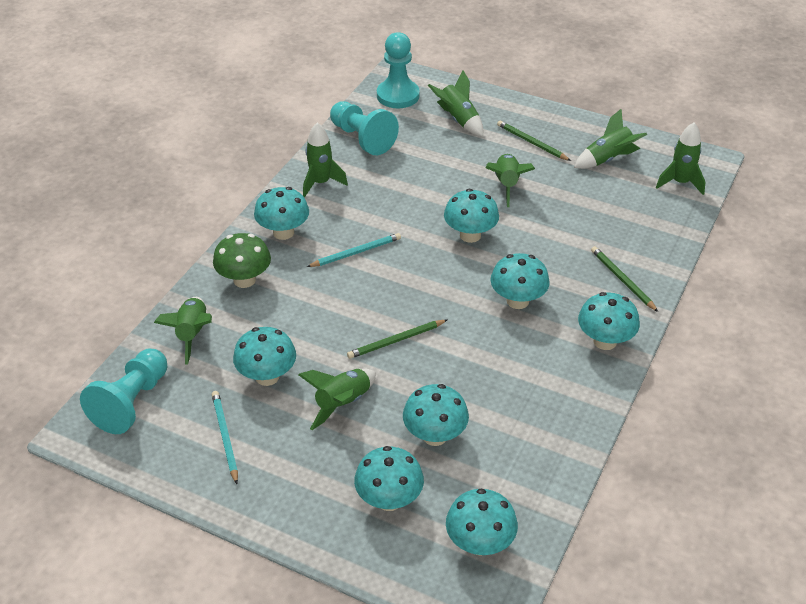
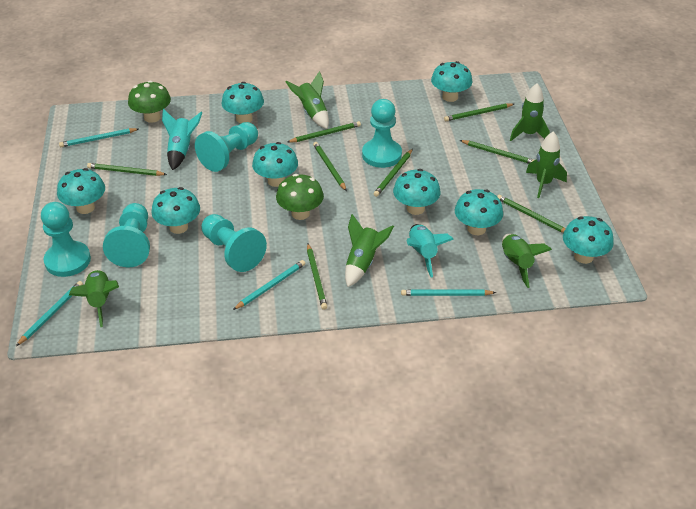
green mushroom: [213,233,271,288] = 1 -> [128,81,171,123] [276,174,324,220] = 2
green pencil: [347,320,447,359] [497,120,571,161] [591,246,658,312] = 3 -> [87,163,167,176] [288,121,361,143] [307,244,327,310] [313,142,347,191] [374,149,413,197] [444,103,514,121] [460,140,534,164] [497,195,565,233] = 8
green rocket: [154,297,212,365] [298,369,376,430] [303,123,348,197] [428,70,483,136] [486,154,535,207] [574,109,647,169] [656,123,705,195] = 7 -> [69,269,119,327] [285,71,329,129] [345,214,394,287] [502,234,552,288] [510,83,550,141] [526,131,567,198] = 6
turquoise pawn: [80,349,167,434] [330,101,399,155] [377,32,420,108] = 3 -> [41,202,91,277] [103,203,150,267] [195,122,258,172] [201,214,267,272] [362,99,402,168] = 5
turquoise pencil: [212,391,238,484] [307,233,401,267] = 2 -> [16,281,83,346] [59,128,138,147] [233,260,306,310] [401,289,496,296] = 4
turquoise rocket: none = 0 -> [162,109,202,170] [406,224,454,277] = 2

